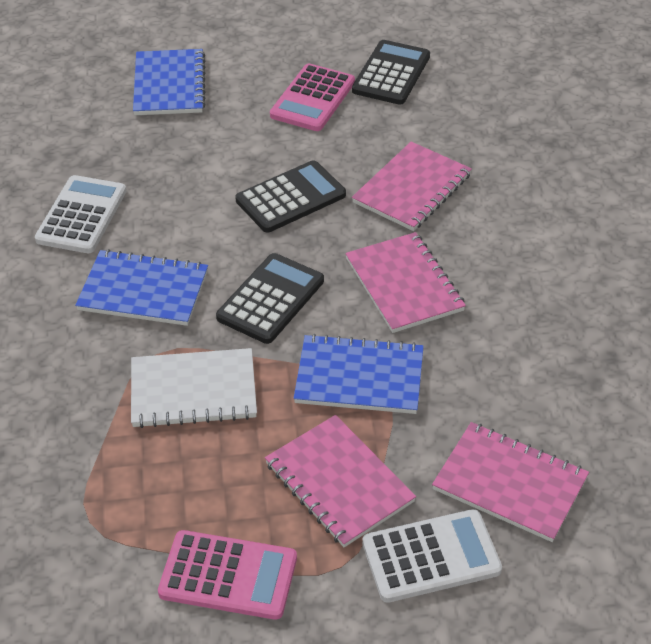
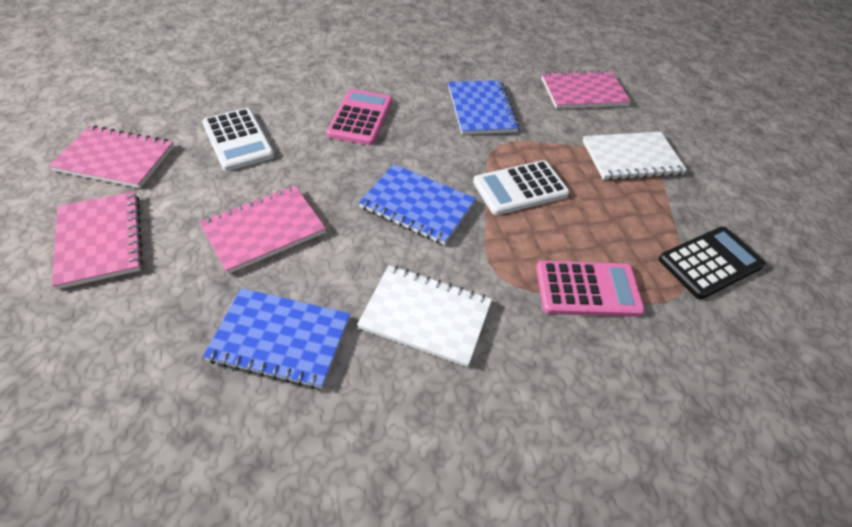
black calculator: [216,253,324,344] [235,160,346,233] [352,40,430,105] = 3 -> [659,226,765,299] = 1
white notebook: [131,348,257,428] = 1 -> [357,265,492,367] [583,132,687,180] = 2

